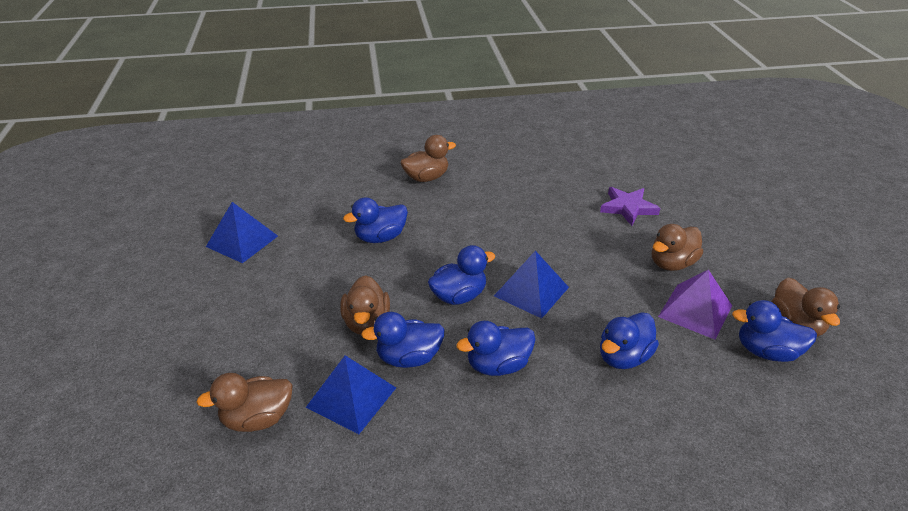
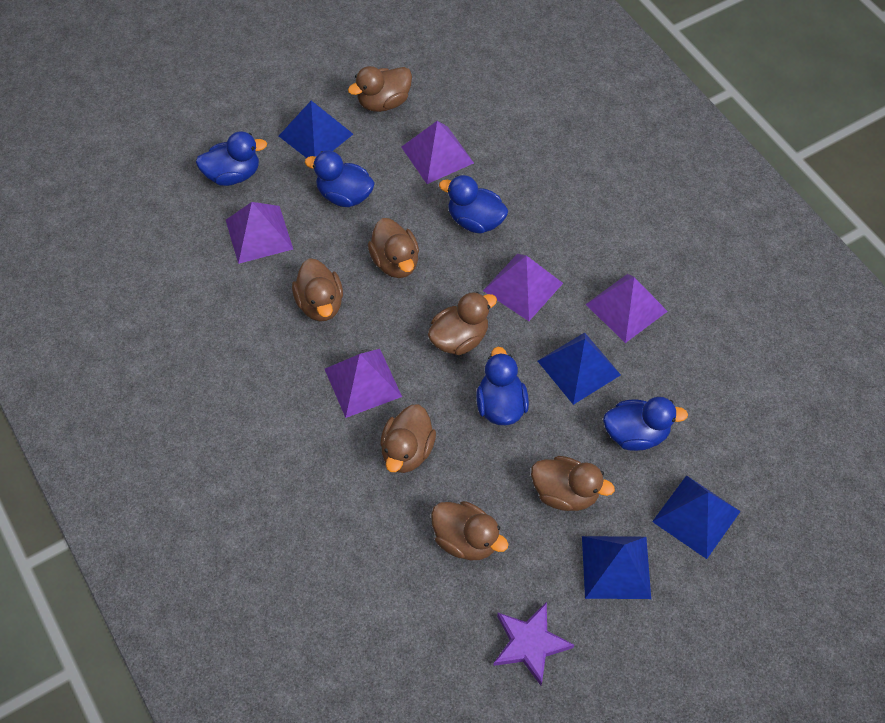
blue duck: [343,197,408,243] [361,312,445,368] [428,245,495,305] [456,321,535,376] [600,312,659,369] [732,300,817,362] = 6 -> [196,131,267,186] [305,151,375,207] [439,175,508,233] [476,347,529,425] [603,397,688,451] = 5
blue pyramid: [206,202,278,263] [305,355,396,434] [494,251,569,319] = 3 -> [279,101,353,158] [538,332,621,405] [582,536,651,599] [652,475,741,559] = 4
brown duck: [196,373,293,432] [340,275,390,335] [400,135,456,182] [652,224,703,271] [772,278,840,337] = 5 -> [292,258,343,321] [348,66,412,112] [368,218,419,278] [380,404,436,473] [428,292,497,355] [431,501,509,560] [531,456,615,511] = 7
purple pyramid: [658,270,732,340] = 1 -> [226,202,293,264] [325,349,402,418] [401,121,474,184] [483,254,563,321] [585,274,668,343] = 5

